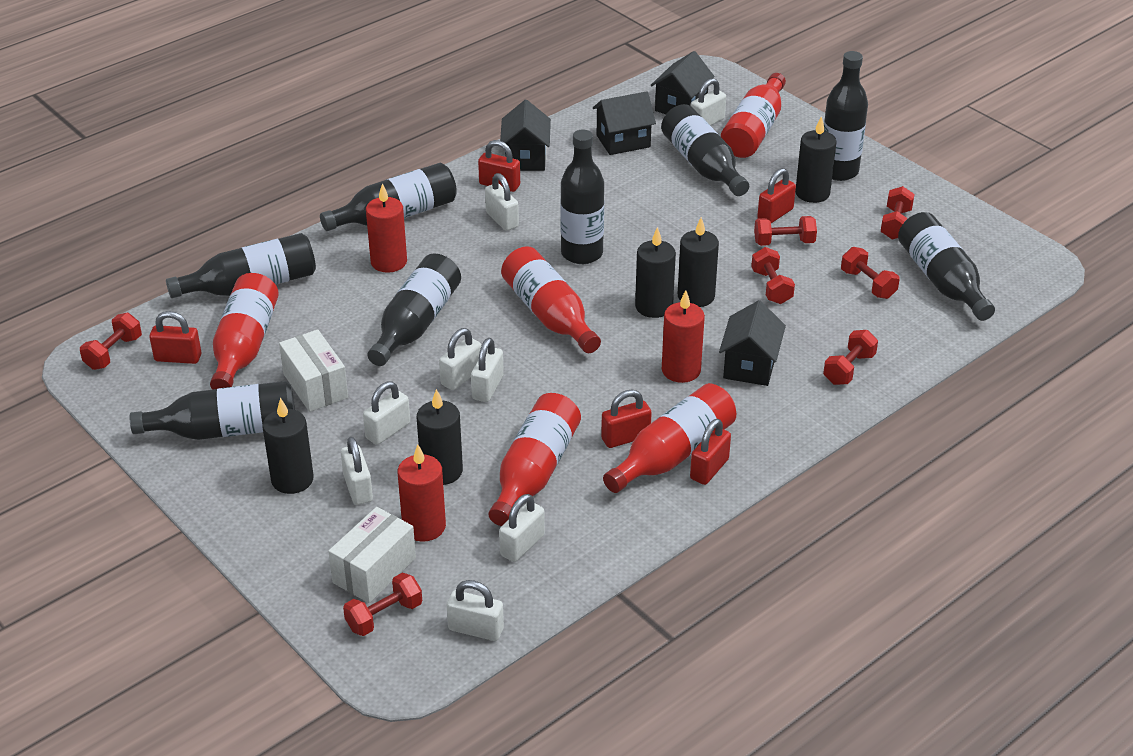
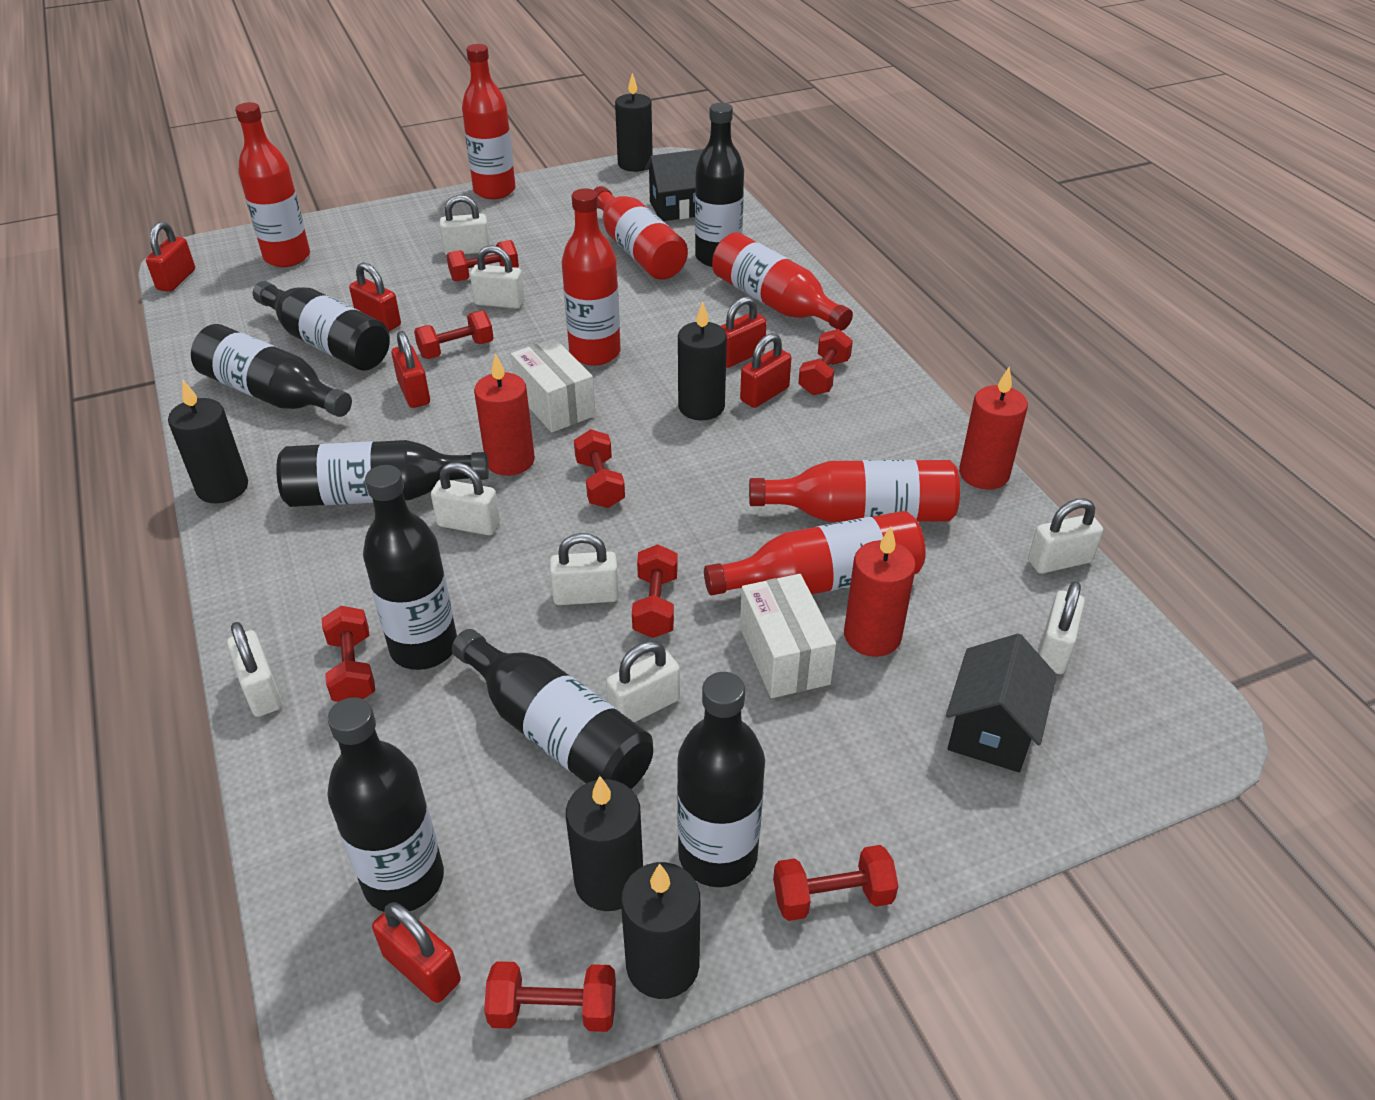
black house: [500,100,551,171] [593,91,656,155] [650,51,715,114] [719,300,786,386] = 4 -> [645,149,704,221] [946,634,1057,772] = 2
red bottle: [210,273,279,390] [489,393,581,526] [501,246,601,353] [603,383,736,493] [721,73,786,158] = 5 -> [235,102,310,267] [462,44,516,199] [562,188,621,366] [594,186,688,280] [704,511,926,595] [712,232,853,331] [749,460,960,522] = 7
red dumbbell: [80,313,142,370] [343,573,422,636] [751,247,795,304] [754,216,817,246] [823,330,878,385] [841,247,900,299] [881,186,915,240] = 7 -> [322,606,375,702] [414,311,493,359] [446,240,519,282] [484,961,616,1032] [574,429,625,508] [632,544,678,638] [773,845,898,921] [798,329,853,395] = 8
red padlock: [149,311,201,364] [478,140,520,192] [601,390,652,448] [690,419,731,485] [757,168,796,223] = 5 -> [146,222,195,292] [349,262,401,331] [372,902,461,1003] [391,331,430,408] [721,296,767,368] [740,333,791,408] = 6

